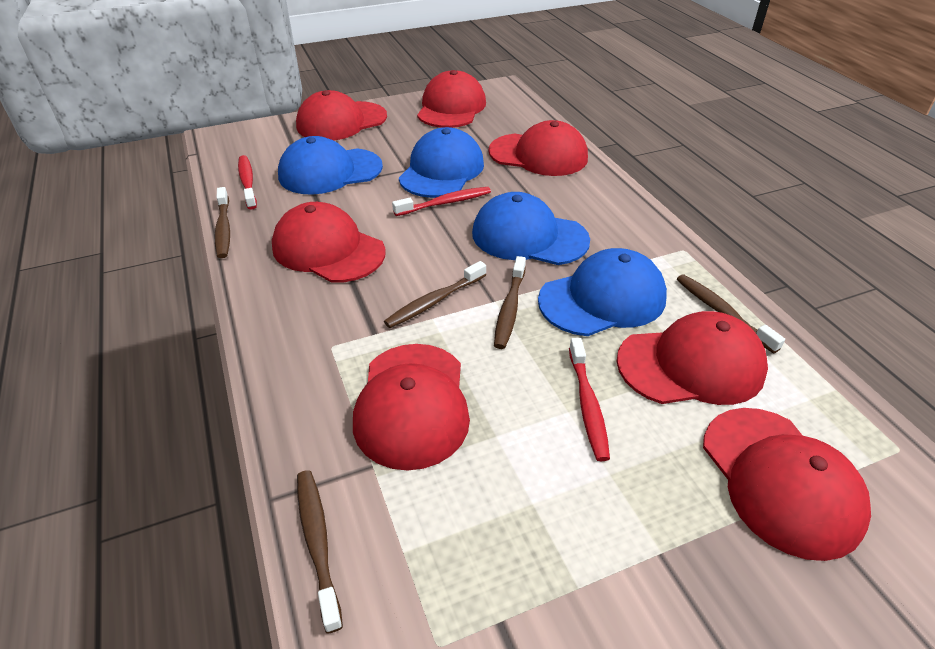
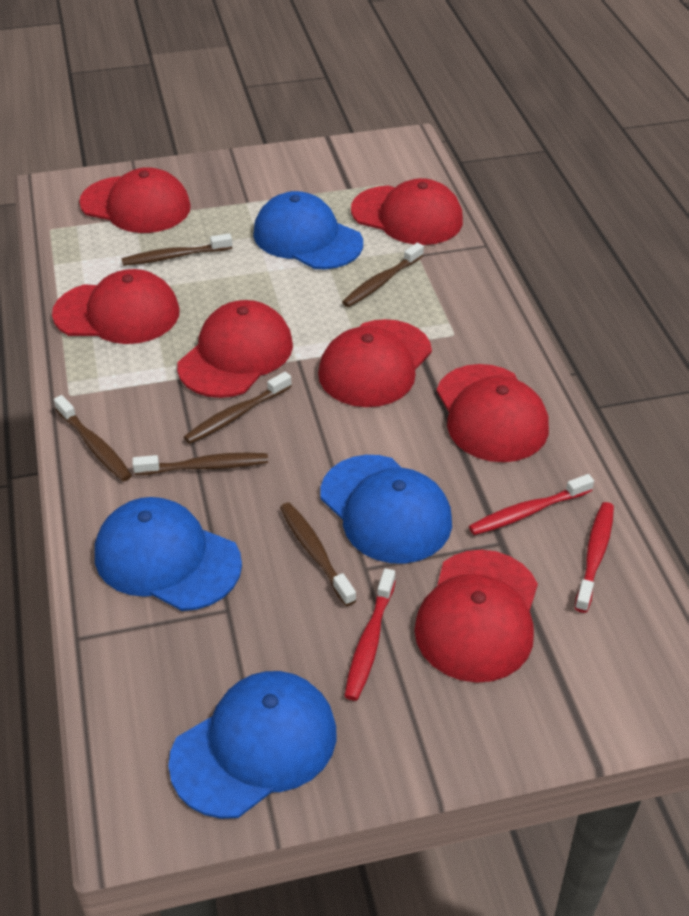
brown toothbrush: [214,187,230,258] [297,470,343,633] [384,261,486,328] [494,256,526,349] [677,274,785,354] = 5 -> [54,395,132,481] [121,233,232,266] [132,453,268,475] [184,372,292,444] [280,502,357,606] [342,243,424,307] = 6

